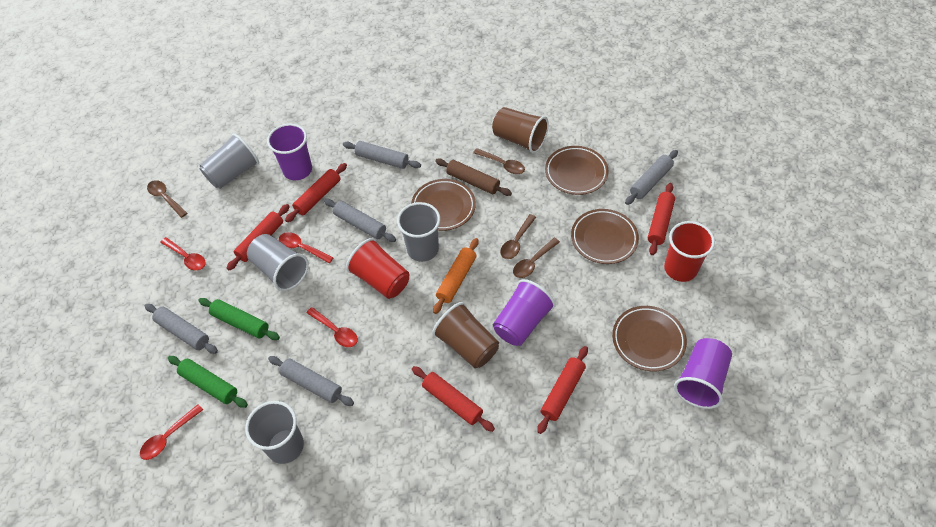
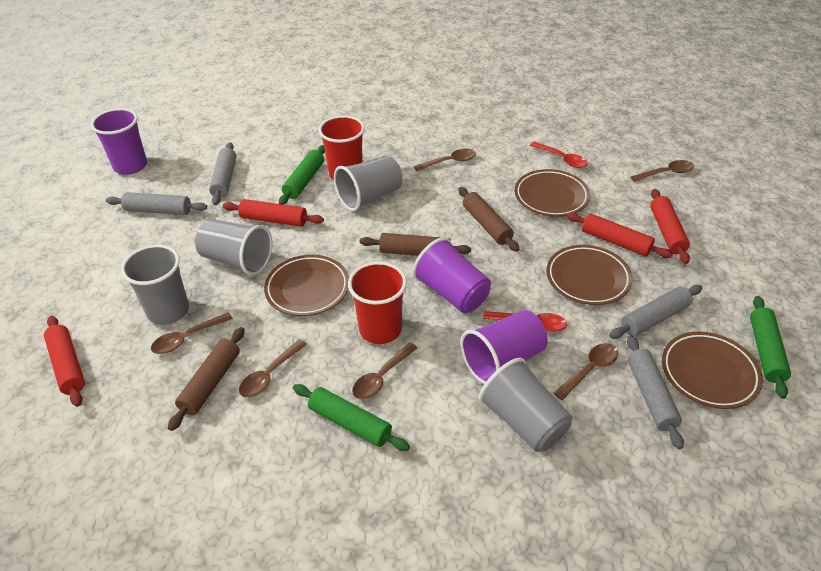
brown cup: [432,302,499,368] [492,107,549,153] = 2 -> none = 0
brown rolling pin: [435,158,512,196] = 1 -> [168,327,245,431] [360,233,471,256] [458,187,519,252] = 3
brown spoon: [147,180,187,218] [473,148,525,174] [500,214,536,259] [513,238,560,278] = 4 -> [151,313,233,354] [239,339,307,398] [352,343,417,399] [414,149,476,171] [553,343,618,400] [631,160,694,182] = 6
green rolling pin: [168,356,248,408] [198,298,280,340] = 2 -> [279,145,325,205] [293,384,410,451] [750,296,791,399] = 3
grey rolling pin: [145,304,218,354] [268,356,354,406] [324,199,396,242] [343,141,421,169] [625,150,678,205] = 5 -> [106,192,207,215] [209,142,236,205] [609,285,702,339] [627,335,684,449] = 4
orange rolling pin: [433,238,479,314] = 1 -> none = 0
red rolling pin: [226,204,290,270] [285,163,347,222] [412,366,495,432] [537,346,588,434] [648,183,675,255] = 5 -> [44,316,85,407] [223,199,324,227] [566,213,673,258] [650,189,690,264] = 4
red spoon: [140,404,203,460] [160,237,206,271] [279,232,334,263] [306,307,358,347] = 4 -> [483,311,567,332] [530,142,588,168] = 2

